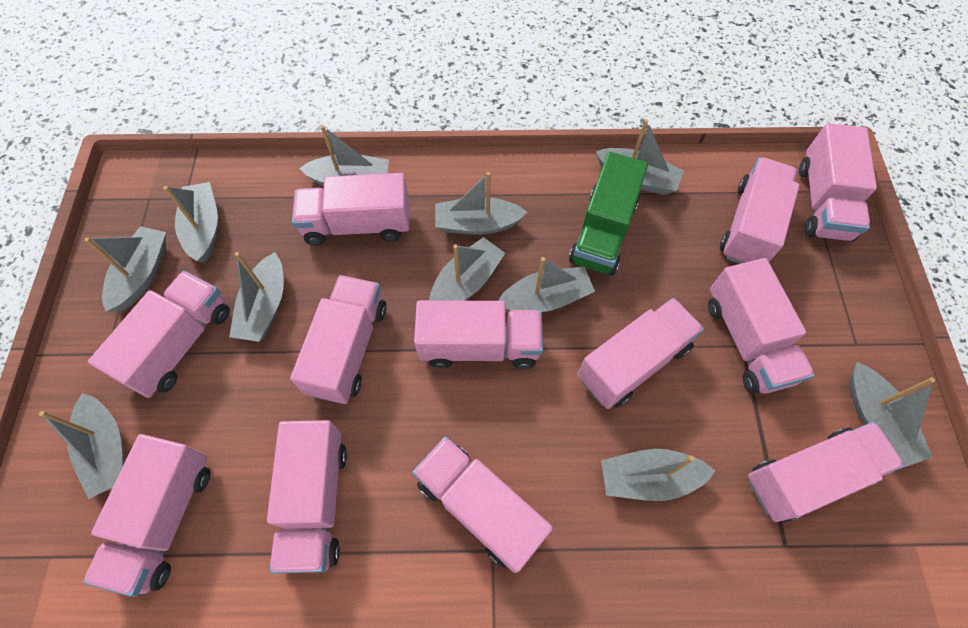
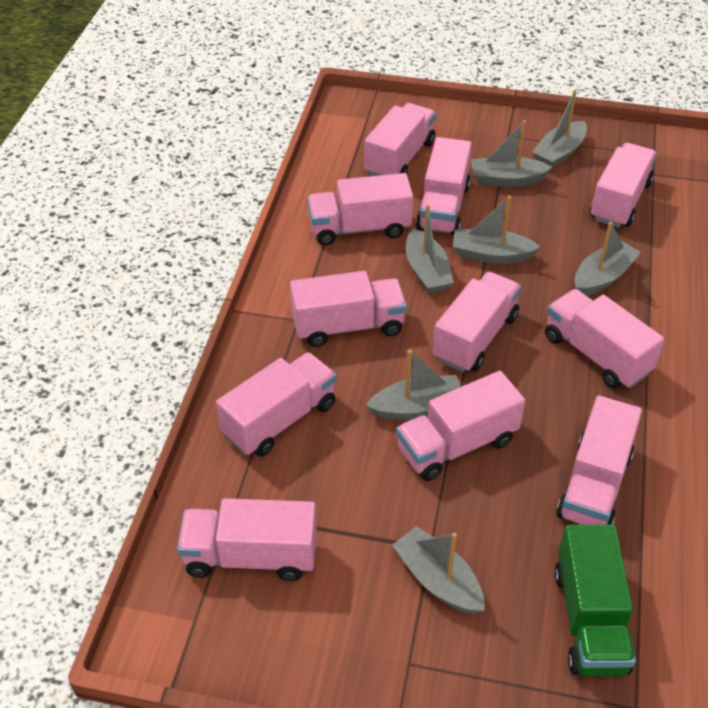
grey boat: [39,393,125,499] [84,226,166,312] [163,182,218,263] [229,252,284,342] [299,125,389,186] [429,237,505,301] [435,172,528,235] [498,257,595,312] [595,119,684,195] [601,449,715,501] [850,362,935,467] = 11 -> [366,350,461,420] [392,526,485,614] [406,205,454,294] [453,196,540,264] [471,120,552,187] [532,90,587,168] [575,222,641,296] = 7
pink truck: [83,434,210,597] [88,271,230,398] [267,420,347,574] [290,275,386,404] [292,173,409,246] [412,436,553,573] [414,300,543,369] [578,298,704,409] [708,258,815,394] [720,157,800,264] [748,422,904,522] [799,123,877,242] = 12 -> [177,498,317,581] [216,352,337,457] [290,271,407,347] [307,173,413,246] [364,103,436,176] [396,371,525,481] [416,137,472,235] [433,272,521,372] [545,289,664,389] [556,395,642,525] [590,143,657,228] = 11

